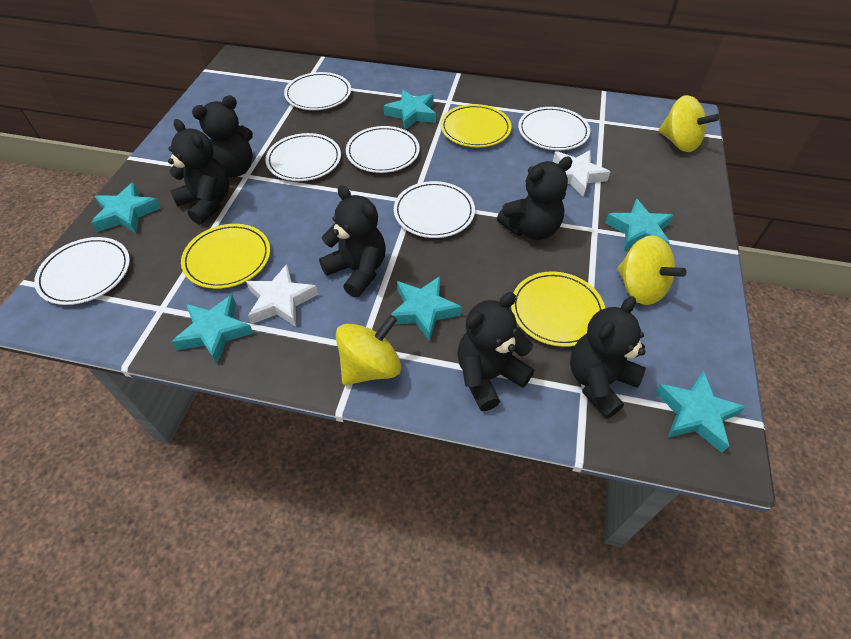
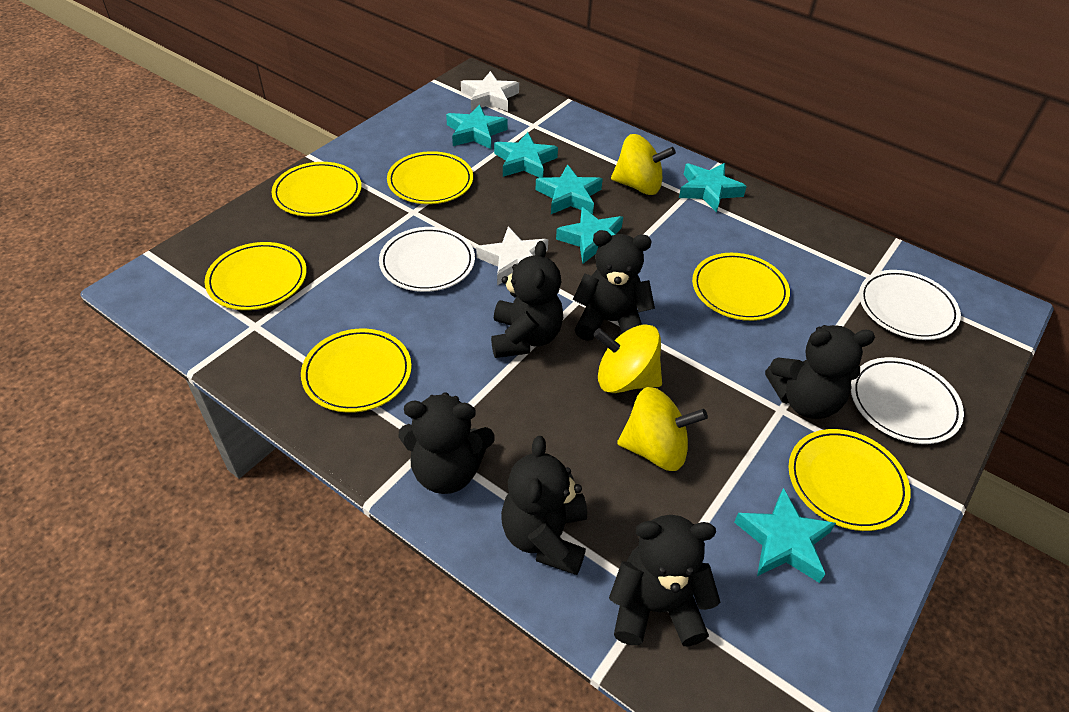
white plate: [34,237,130,305] [265,133,341,181] [284,72,351,110] [346,126,420,173] [394,181,475,238] [518,107,590,150] = 6 -> [379,227,475,292] [851,357,964,444] [859,270,961,340] = 3
yellow plate: [181,224,270,289] [440,104,511,147] [511,271,605,347] = 3 -> [205,242,307,310] [271,162,362,217] [301,329,412,413] [387,151,473,204] [692,253,790,321] [789,429,911,531] = 6

